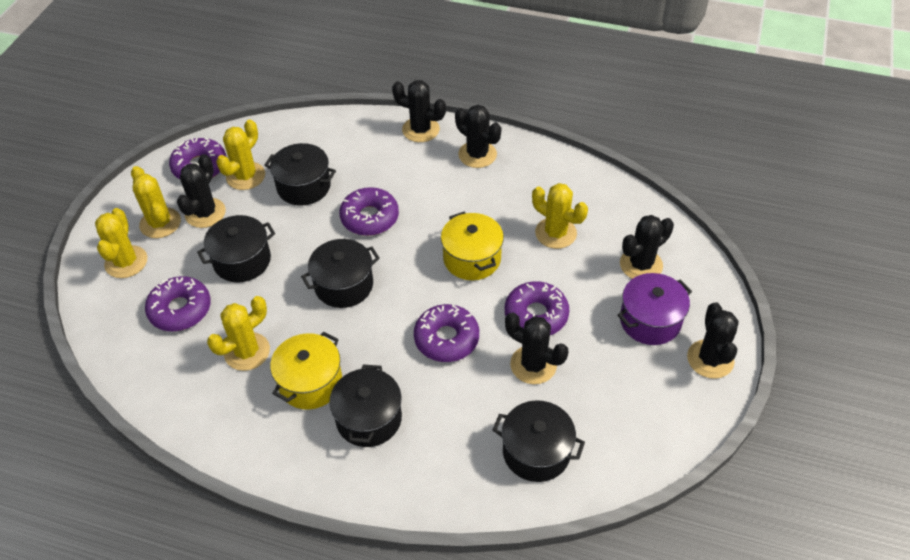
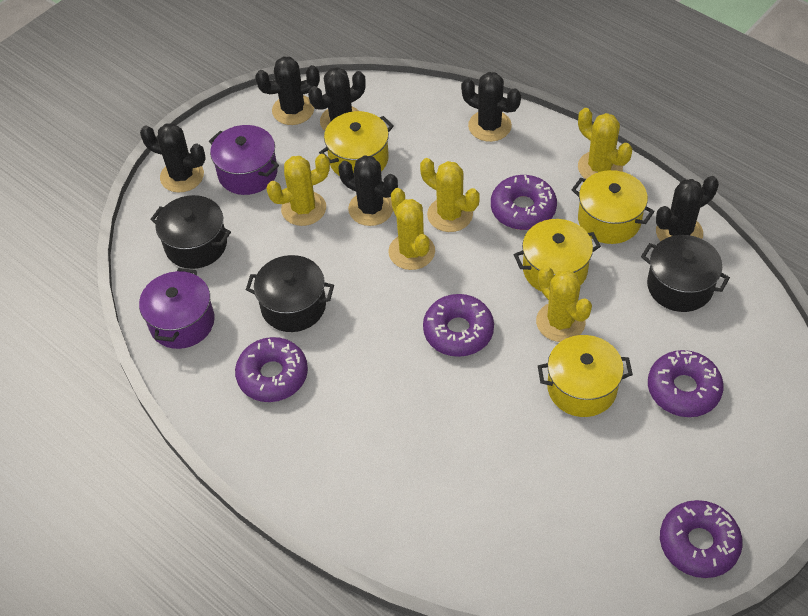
black pot: [197,215,275,282] [264,143,336,205] [301,239,380,308] [329,364,402,447] [493,400,585,482] = 5 -> [150,195,231,269] [246,255,334,332] [641,235,730,312] = 3
purple pot: [617,273,692,345] = 1 -> [139,268,215,349] [209,125,279,195] = 2
yellow pot: [270,332,342,410] [441,212,504,280] = 2 -> [319,111,394,176] [514,219,601,292] [538,335,633,417] [571,170,655,244] = 4

